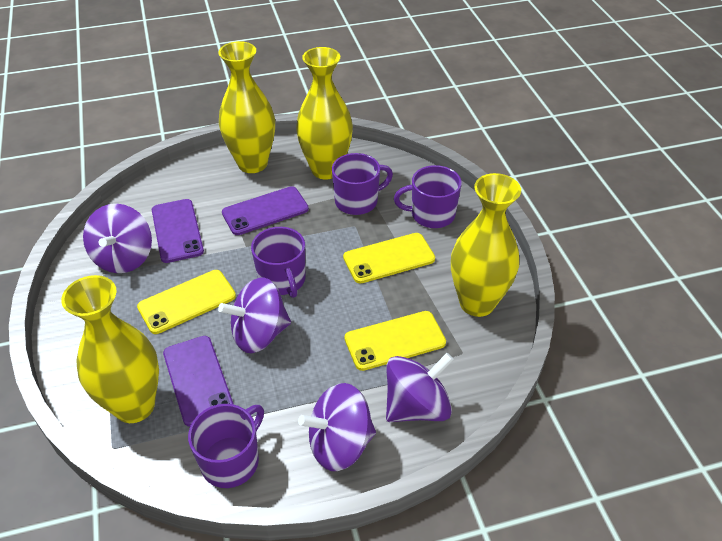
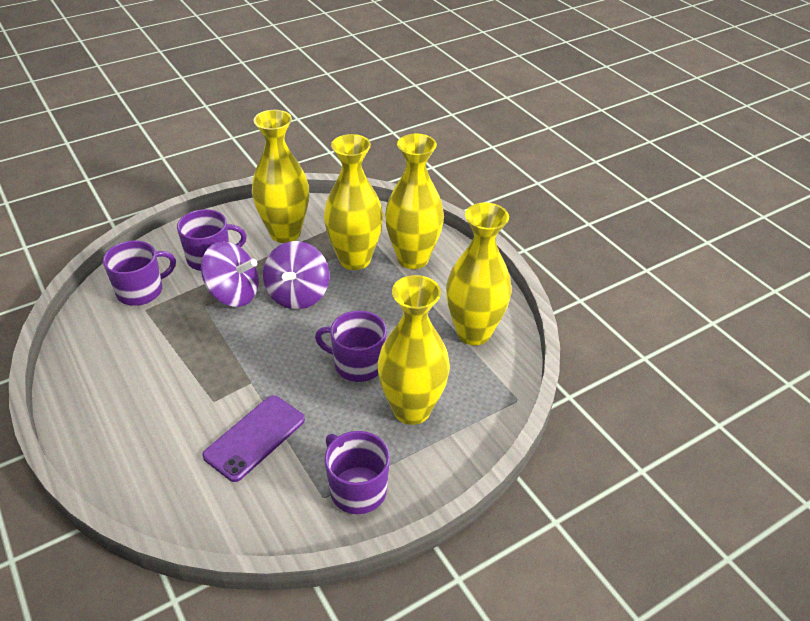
purple phone: [152,199,204,263] [163,336,233,427] [222,186,309,235] = 3 -> [202,395,305,482] = 1
purple spinning top: [83,204,152,273] [218,278,291,353] [298,383,376,471] [386,353,454,422] = 4 -> [201,242,259,307] [263,241,329,309] = 2
yellow phone: [137,270,236,334] [343,233,435,284] [344,311,446,371] = 3 -> none = 0
yellow vase: [61,275,159,423] [219,41,275,173] [296,47,353,179] [451,173,521,317] = 4 -> [252,110,309,243] [324,134,383,270] [378,275,450,425] [385,134,444,269] [446,202,512,345] = 5

